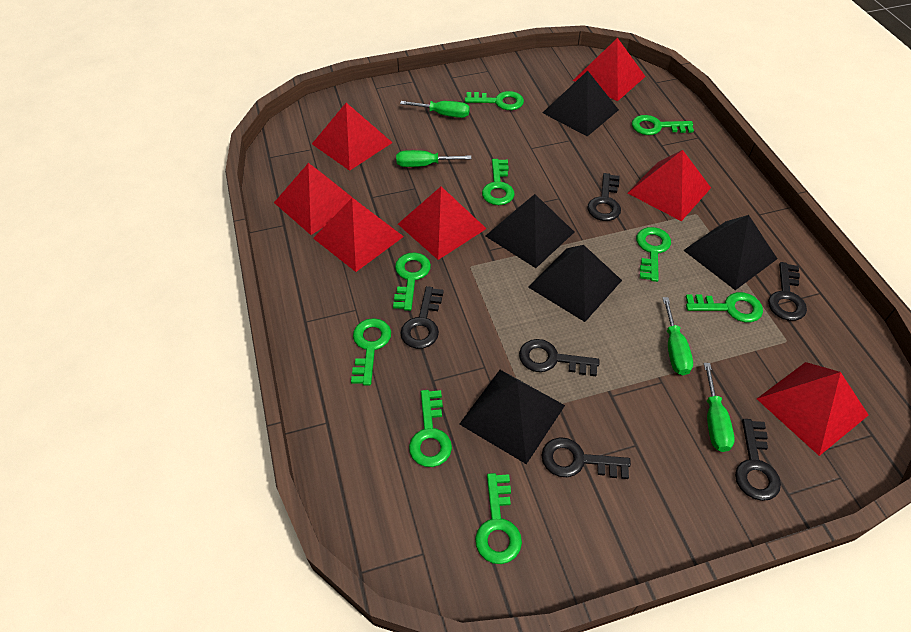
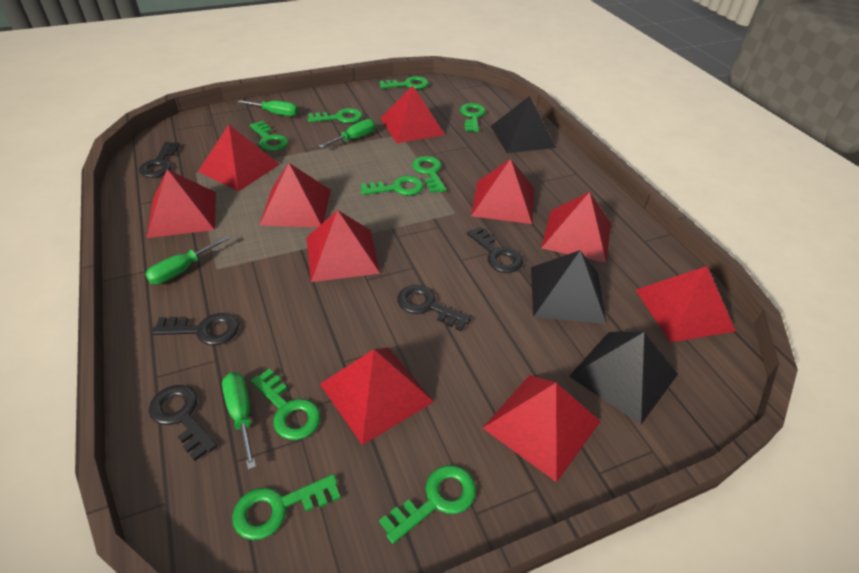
black key: [400,286,444,349] [519,339,600,376] [541,437,631,479] [587,173,621,221] [735,419,781,501] [768,262,807,321] = 6 -> [139,142,180,178] [149,385,217,461] [152,313,239,345] [397,285,471,331] [467,227,523,273] = 5
black pyramid: [459,370,565,464] [486,194,574,268] [528,245,622,322] [543,71,619,136] [683,215,777,290] = 5 -> [491,96,556,153] [531,250,606,324] [569,332,678,424] = 3
red pyramid: [274,163,353,235] [312,103,393,171] [313,198,404,272] [398,186,487,260] [573,38,646,101] [628,150,711,221] [757,362,868,456] = 7 -> [147,169,216,238] [198,125,280,191] [259,163,331,227] [306,210,380,282] [320,347,434,445] [381,86,445,143] [471,159,534,224] [483,375,601,482] [541,192,611,263] [636,266,736,342] = 10

